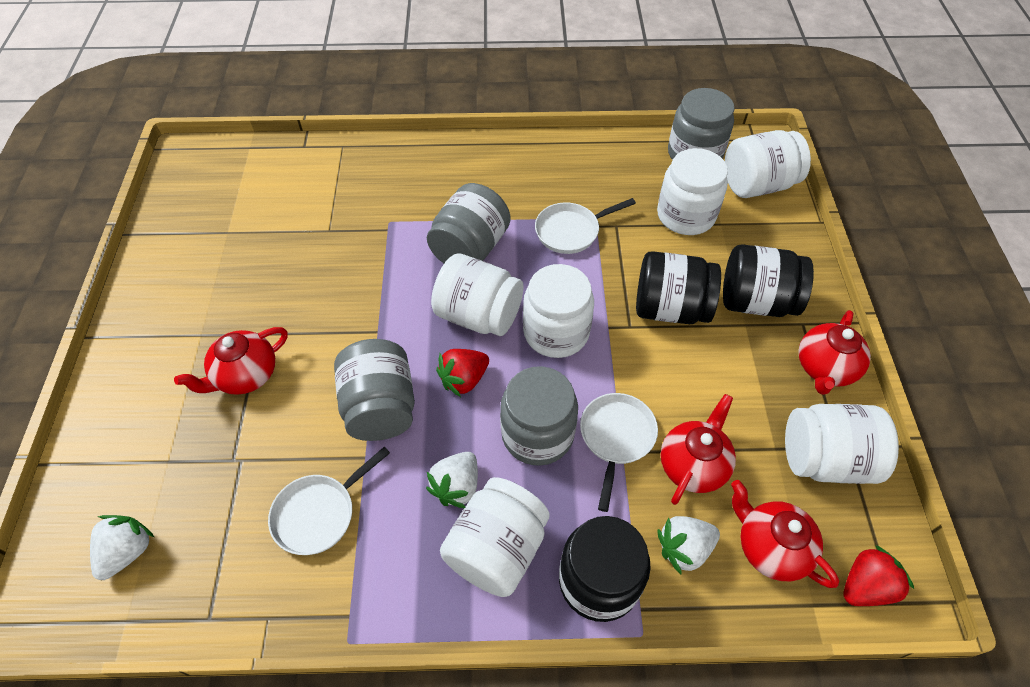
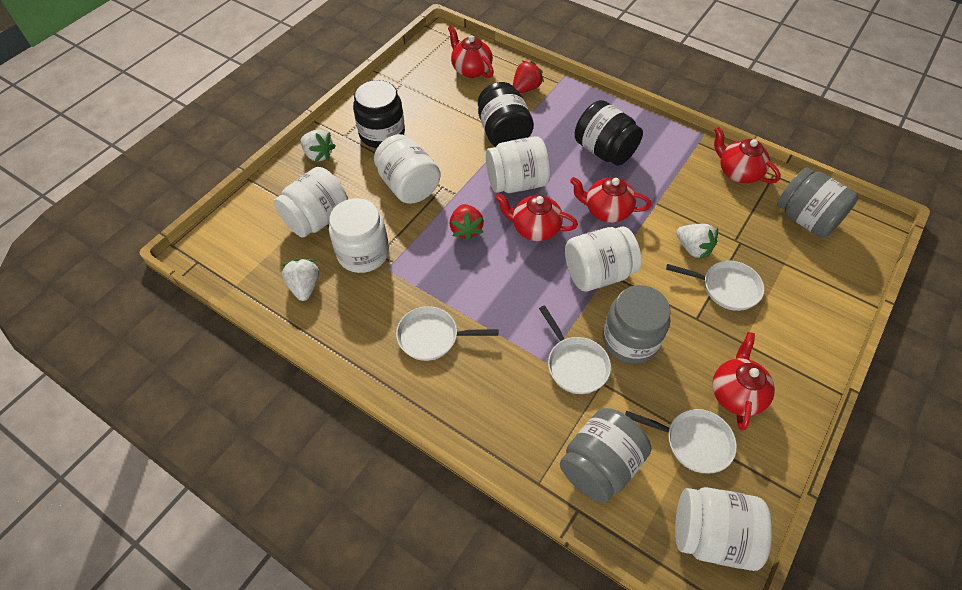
grey jar: [334,339,415,441] [427,183,510,263] [500,366,578,466] [668,88,734,160] = 4 -> [560,408,651,503] [603,285,671,364] [777,167,858,238] = 3
red teapot: [174,327,288,395] [661,394,736,505] [731,480,839,588] [799,310,871,395] = 4 -> [448,26,494,78] [495,193,578,241] [570,177,652,223] [712,332,775,430] [714,127,781,184] = 5
white pan: [268,447,390,555] [535,198,636,254] [580,393,658,512] = 3 -> [396,306,498,361] [539,305,611,394] [625,409,737,473] [666,261,764,311] = 4

